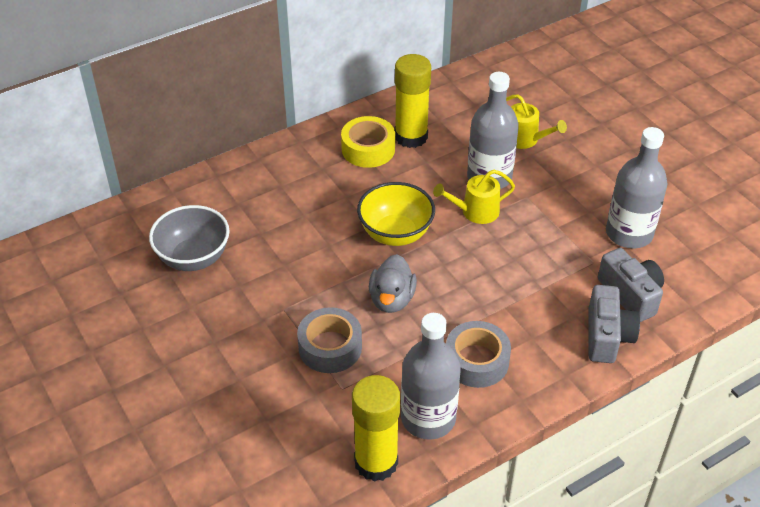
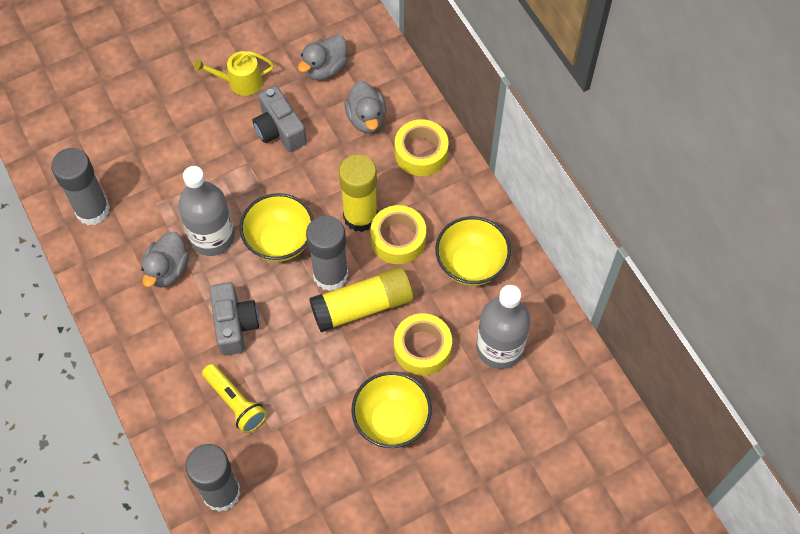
grey bottle: [401,313,461,440] [467,72,519,189] [606,127,668,249] = 3 -> [178,166,235,256] [476,285,531,369] = 2
grey bowl: [149,205,230,271] = 1 -> none = 0
grey duck: [369,254,417,313] = 1 -> [141,232,189,287] [298,35,348,80] [344,81,386,133] = 3
grey glue stick: none = 0 -> [51,148,110,225] [186,444,240,512] [306,215,349,291] = 3
grey tape: [297,307,362,373] [446,321,511,388] = 2 -> none = 0
yellow bowl: [357,182,435,246] = 1 -> [240,193,314,262] [351,372,432,448] [435,216,511,286] = 3
yellow flashlight: none = 0 -> [202,364,267,434] = 1
yellow tape: [341,116,395,168] = 1 -> [371,205,426,264] [394,313,452,376] [395,119,449,176] = 3
yellow watering can: [433,170,515,224] [506,95,567,149] = 2 -> [194,51,274,96] = 1

